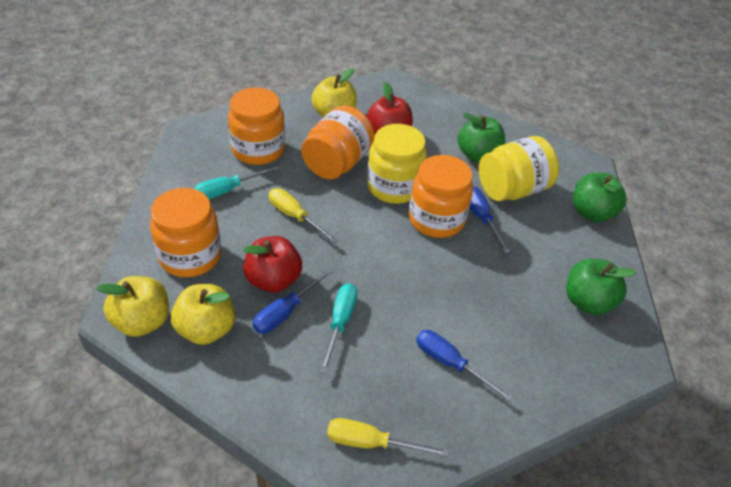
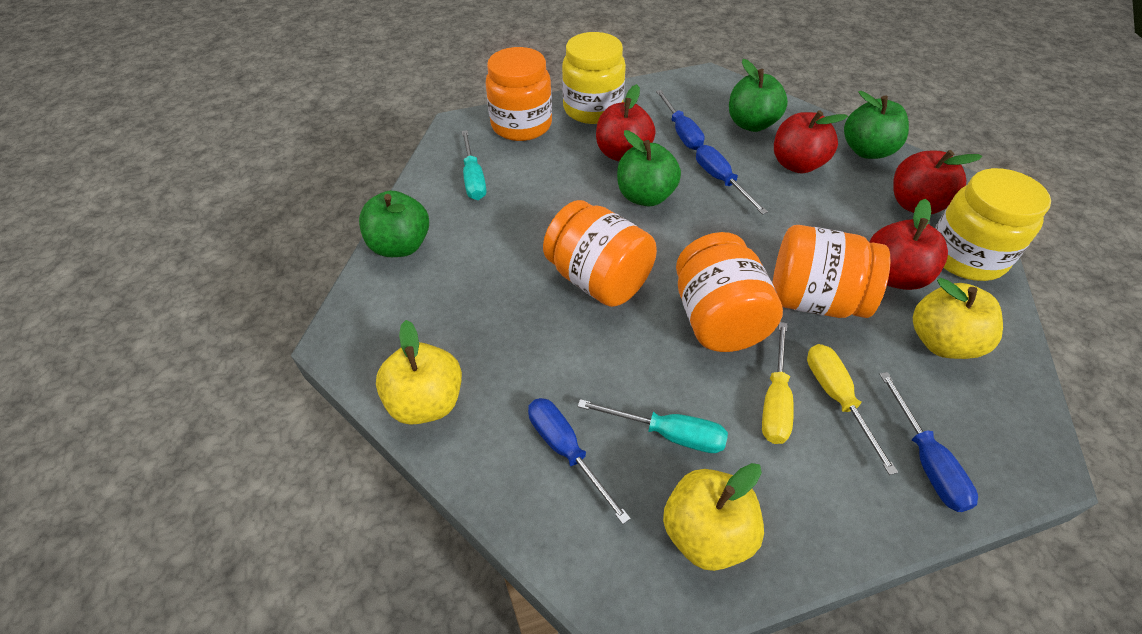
blue screwdriver: [253,268,334,334] [416,330,513,402] [470,186,510,254] = 3 -> [528,398,631,524] [656,90,705,150] [696,145,768,215] [879,372,978,512] = 4
green apple: [458,113,505,163] [566,259,637,315] [573,173,627,222] = 3 -> [359,191,429,257] [617,130,681,207] [729,59,788,132] [844,91,909,159] = 4
red apple: [243,236,302,293] [367,82,413,134] = 2 -> [596,84,656,161] [774,110,848,174] [869,199,948,290] [893,150,982,214] = 4

